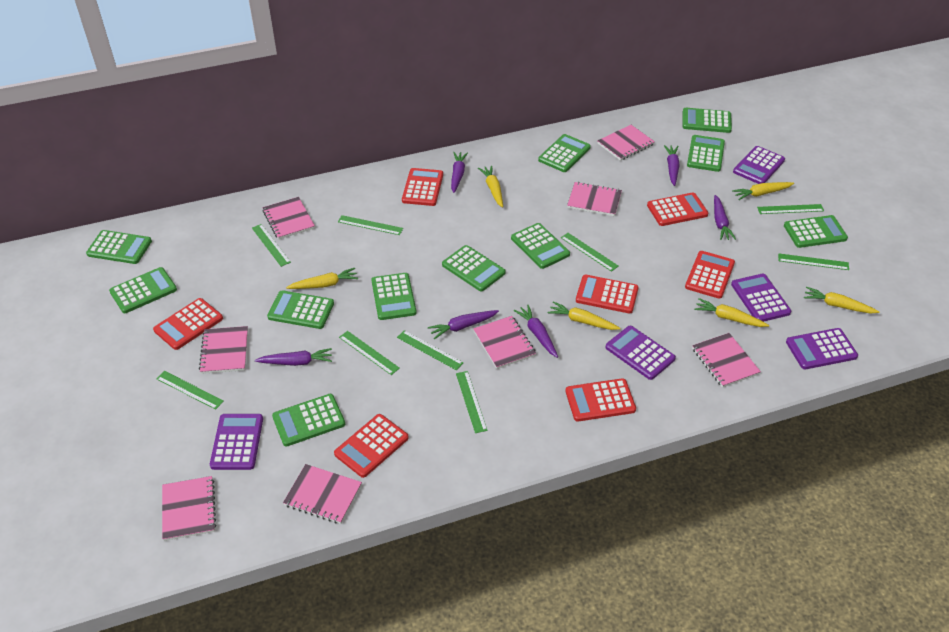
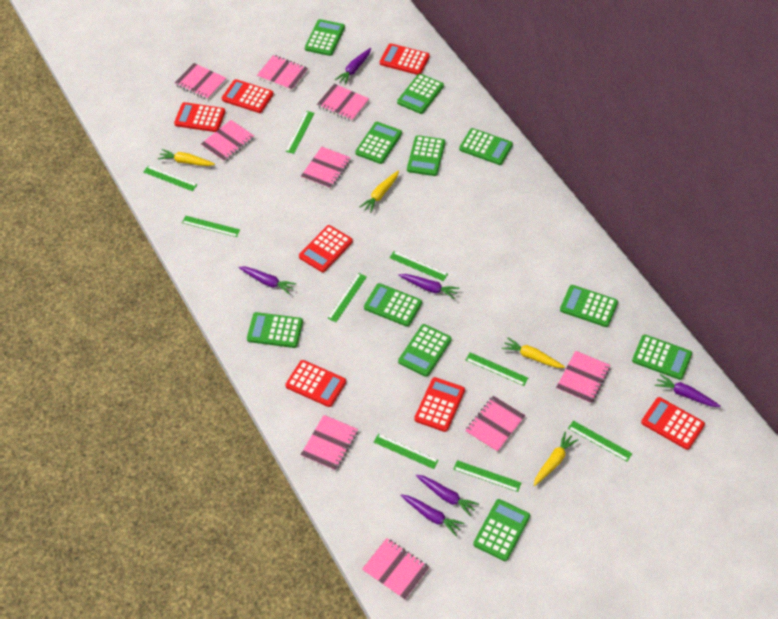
pink notebook: [162,476,216,541] [199,326,248,374] [262,197,315,240] [283,464,362,524] [473,316,536,369] [567,182,622,216] [597,125,655,161] [692,333,761,388] = 8 -> [175,63,226,100] [201,120,254,162] [257,55,308,91] [301,146,351,189] [301,415,358,471] [317,84,369,121] [362,538,430,600] [465,396,525,452] [556,351,610,404] = 9
purple calculator: [210,414,263,470] [605,326,676,380] [731,274,791,322] [733,146,785,184] [786,328,858,369] = 5 -> none = 0
yellow carrot: [286,268,358,289] [478,165,503,208] [548,301,620,330] [694,298,769,327] [732,182,794,200] [804,287,879,314] = 6 -> [158,149,215,166] [360,170,399,213] [502,337,565,368] [534,432,578,486] = 4

